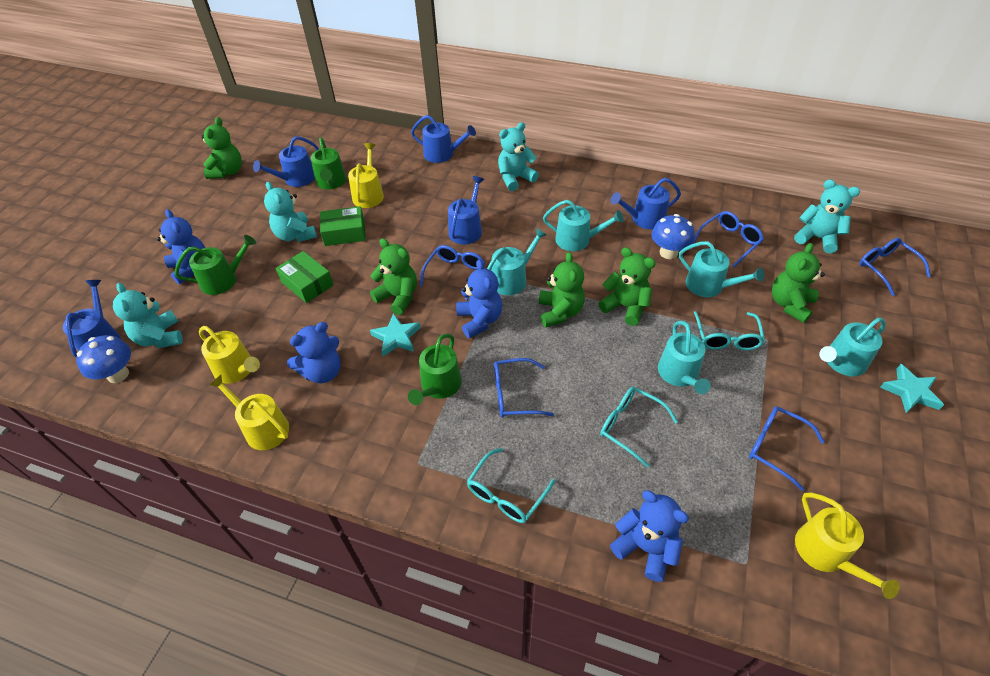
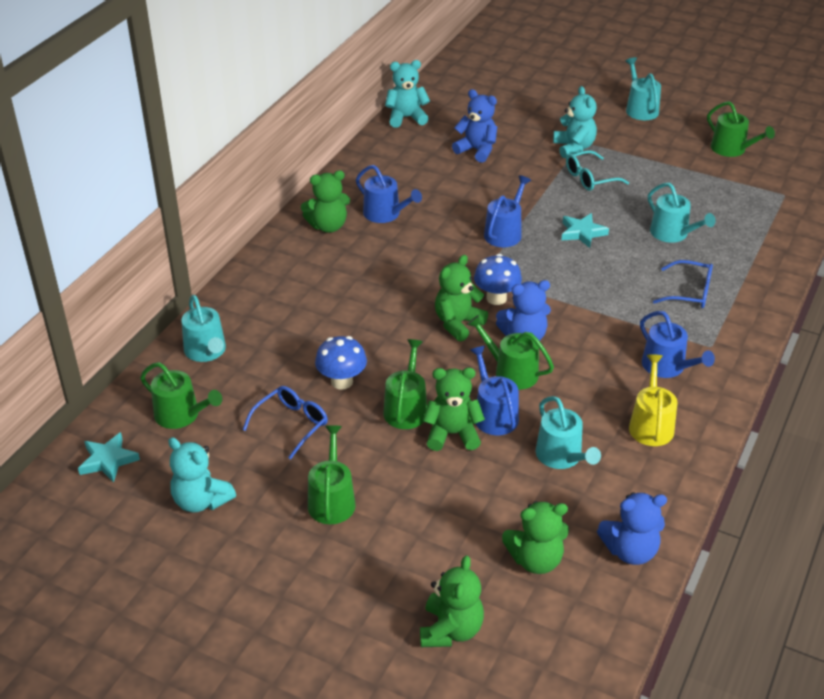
blue glasses: [420,245,485,300] [494,358,554,418] [694,211,764,267] [749,406,825,491] [859,238,931,296] = 5 -> [243,386,328,459] [653,260,713,308] = 2
blue teddy bear: [157,209,205,284] [287,322,341,383] [456,259,502,338] [610,490,689,582] = 4 -> [452,89,497,163] [496,280,551,341] [597,492,667,565] = 3
blue watering can: [63,280,120,357] [253,136,319,187] [411,115,476,163] [448,176,484,244] [611,178,681,230] = 5 -> [356,165,422,223] [470,346,519,435] [484,175,531,247] [640,311,715,378] = 4
green box: [276,251,333,303] [320,206,366,246] = 2 -> none = 0
green watering can: [175,235,256,295] [311,137,347,190] [408,333,462,405] = 3 -> [140,362,222,429] [308,425,356,524] [383,339,427,429] [467,315,554,390] [707,101,775,157] = 5
turquoise glasses: [467,448,555,523] [600,387,678,468] [694,311,765,350] = 3 -> [566,150,629,191] = 1
turquoise teddy bear: [113,283,183,348] [264,182,317,242] [498,122,539,191] [794,180,860,254] = 4 -> [168,437,236,513] [385,60,430,128] [553,86,597,158] = 3
turquoise watering can: [487,228,547,295] [543,200,624,251] [658,321,711,394] [679,241,764,297] [819,318,886,376] = 5 -> [182,295,226,362] [536,396,601,469] [625,57,661,120] [648,183,716,243] = 4
yellow watering can: [199,326,260,384] [209,375,289,450] [348,143,384,208] [795,492,900,599] = 4 -> [629,354,677,446] = 1

